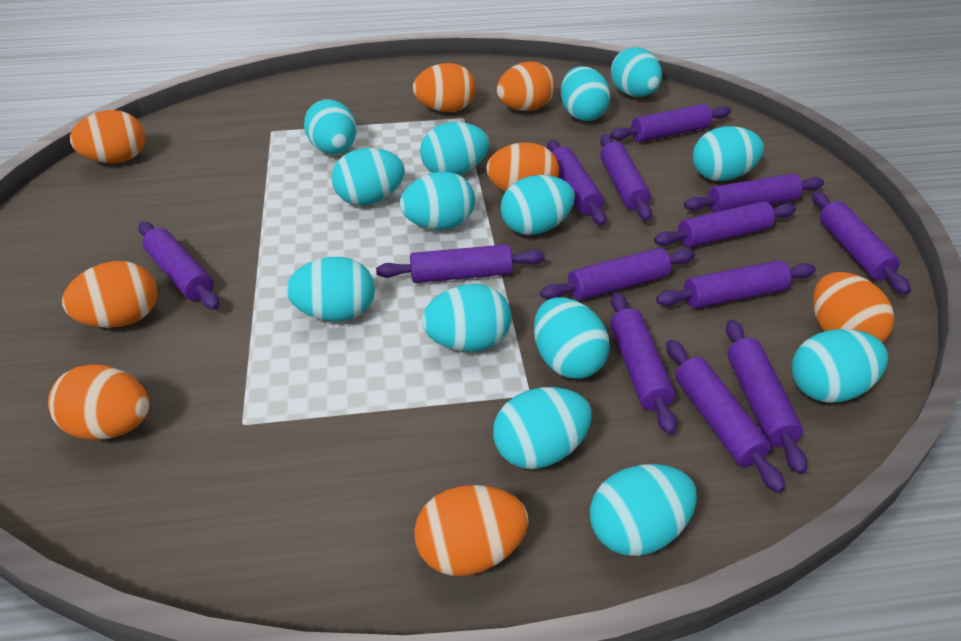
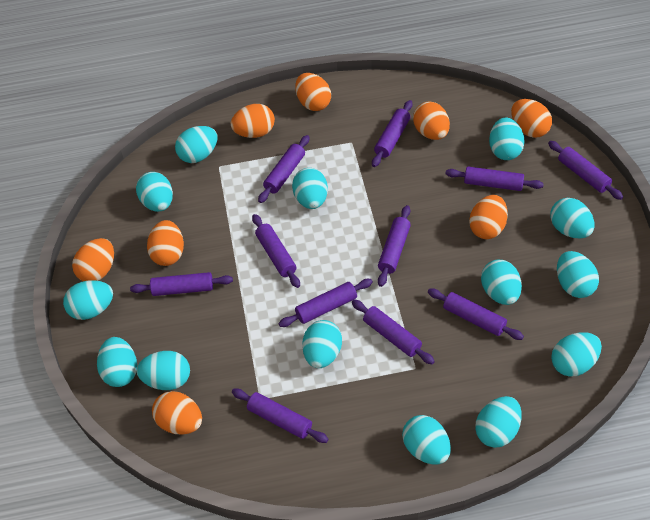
purple rolling pin: [139,222,220,310] [376,244,545,283] [540,248,695,300] [547,140,607,226] [600,134,652,221] [610,104,731,142] [611,292,677,435] [654,201,796,248] [656,260,816,309] [666,340,785,493] [684,174,824,212] [726,320,808,474] [812,192,911,295] = 13 -> [130,272,233,296] [232,389,329,443] [252,214,300,288] [258,135,310,203] [279,279,373,327] [352,299,435,364] [372,100,412,167] [378,205,411,287] [428,289,524,340] [446,167,544,191] [548,141,623,200] = 11

